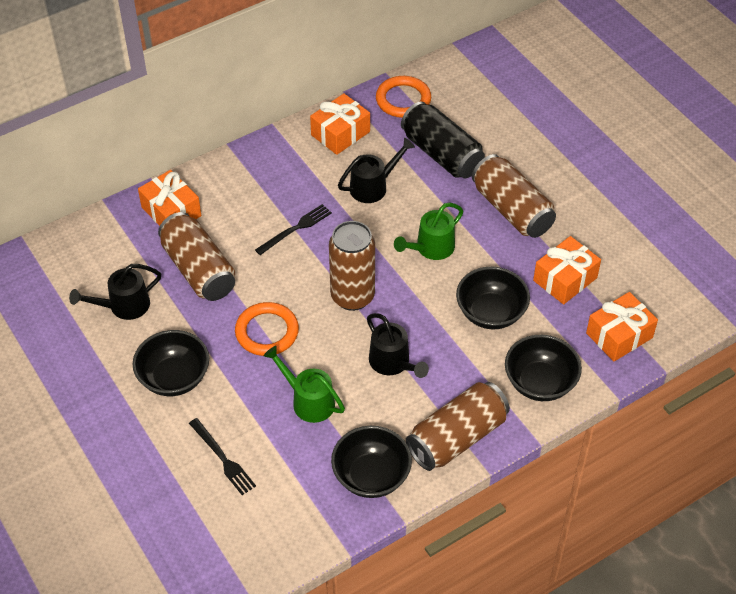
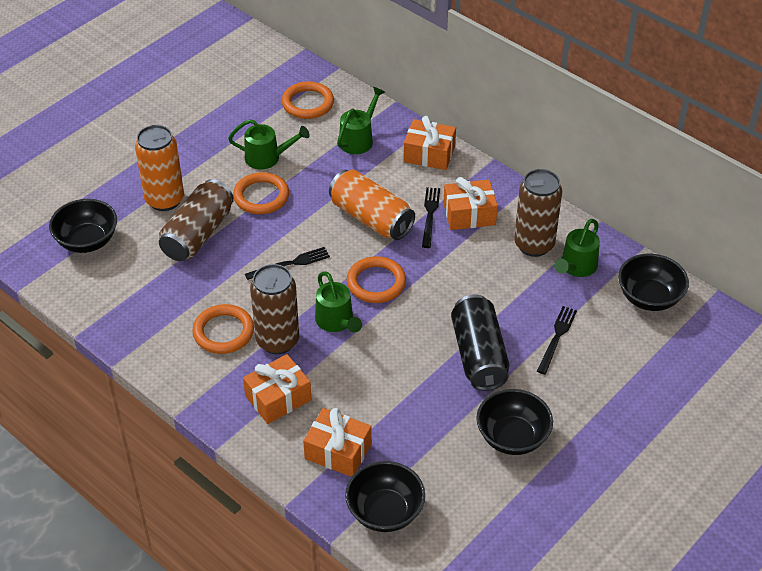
black fork: [189,418,256,495] [255,204,332,255] = 2 -> [245,247,330,280] [422,187,440,248] [537,306,577,374] = 3
black watering can: [69,264,161,320] [338,138,415,203] [367,313,429,378] = 3 -> none = 0
brown can: [158,212,235,301] [329,221,375,311] [406,382,510,471] [472,154,556,238] = 4 -> [159,179,234,261] [250,264,299,354] [514,169,562,257] = 3
green watering can: [264,346,345,423] [394,203,463,260] = 2 -> [228,119,310,169] [315,271,362,333] [337,87,385,154] [554,219,600,277] = 4
orange can: none = 0 -> [135,125,184,211] [329,169,415,240] = 2
orange ring: [235,302,299,356] [376,76,431,118] = 2 -> [192,304,254,354] [233,172,289,214] [282,81,334,119] [347,256,406,303] = 4

